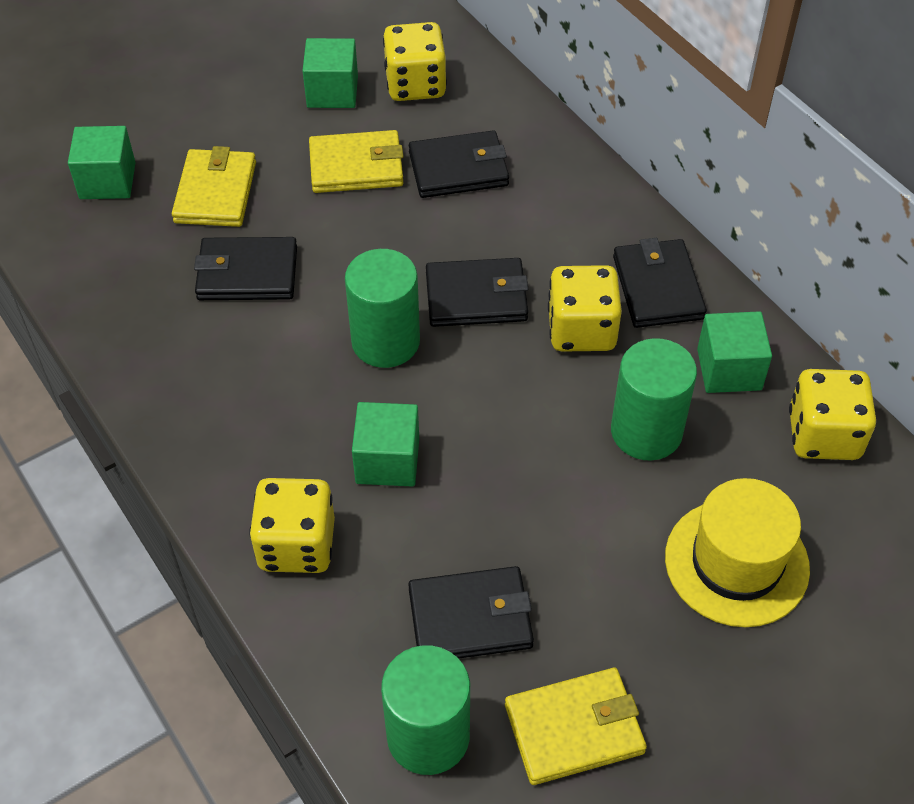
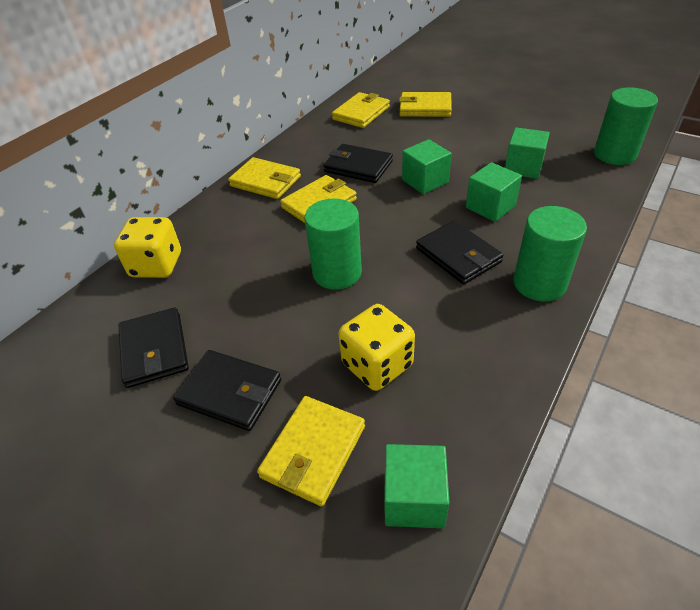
black wallet: [194,237,297,300] [408,566,534,658] [409,130,509,198] [426,258,528,327] [613,238,707,328] = 5 -> [118,307,189,388] [173,350,281,431] [324,144,393,183] [416,221,503,284] = 4
yellow dice: [249,478,335,573] [383,22,447,101] [548,265,622,352] [789,369,876,460] = 4 -> [114,217,181,278] [339,304,415,391] = 2
yellow hat: [665,478,810,627] = 1 -> none = 0
yellow wallet: [172,146,256,227] [309,130,404,193] [505,668,647,785] = 3 -> [228,157,301,199] [257,396,365,507] [280,175,357,223] [332,92,390,128] [399,92,452,117] = 5

